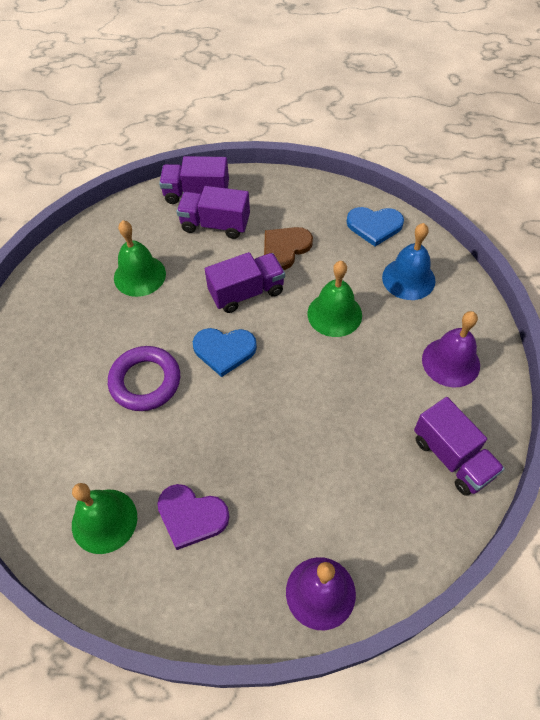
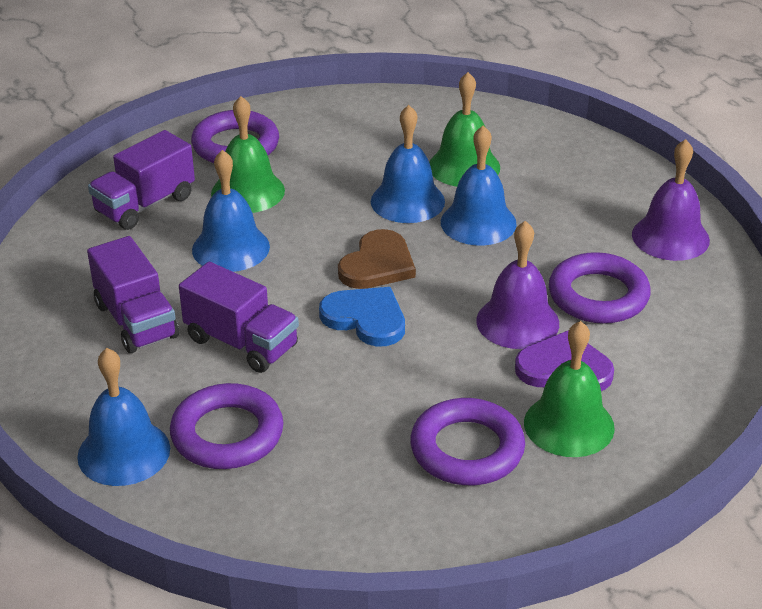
blue bell: [382,223,436,300] = 1 -> [77,348,170,486] [192,150,270,272] [371,105,445,223] [441,126,517,245] = 4
blue heart: [193,328,257,377] [347,207,404,246] = 2 -> [319,287,405,346] = 1
purple ring: [108,346,180,411] = 1 -> [170,383,283,469] [191,110,279,163] [410,398,525,485] [549,252,651,324] = 4
purple truck: [159,156,229,204] [176,186,250,239] [205,252,285,313] [414,397,505,496] = 4 -> [87,236,179,353] [88,130,195,230] [179,262,299,373] = 3

